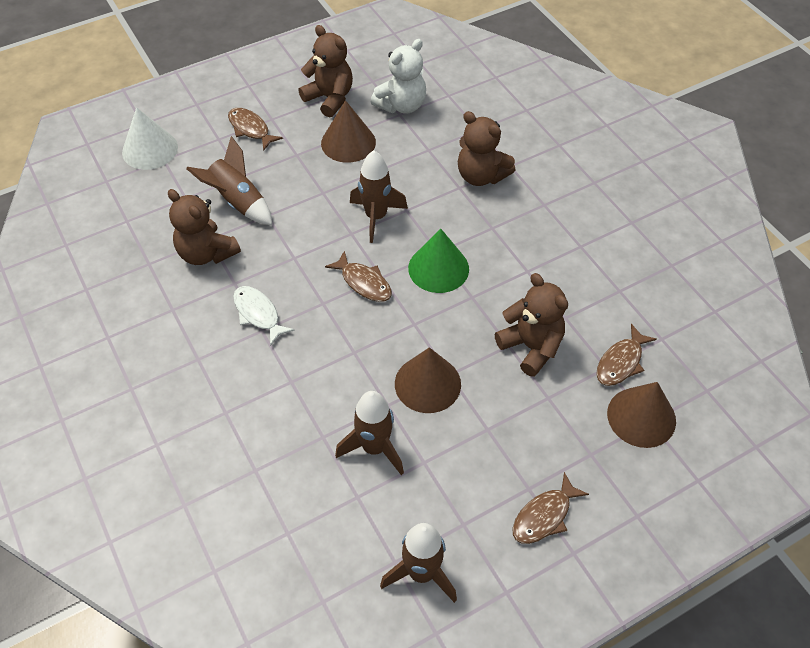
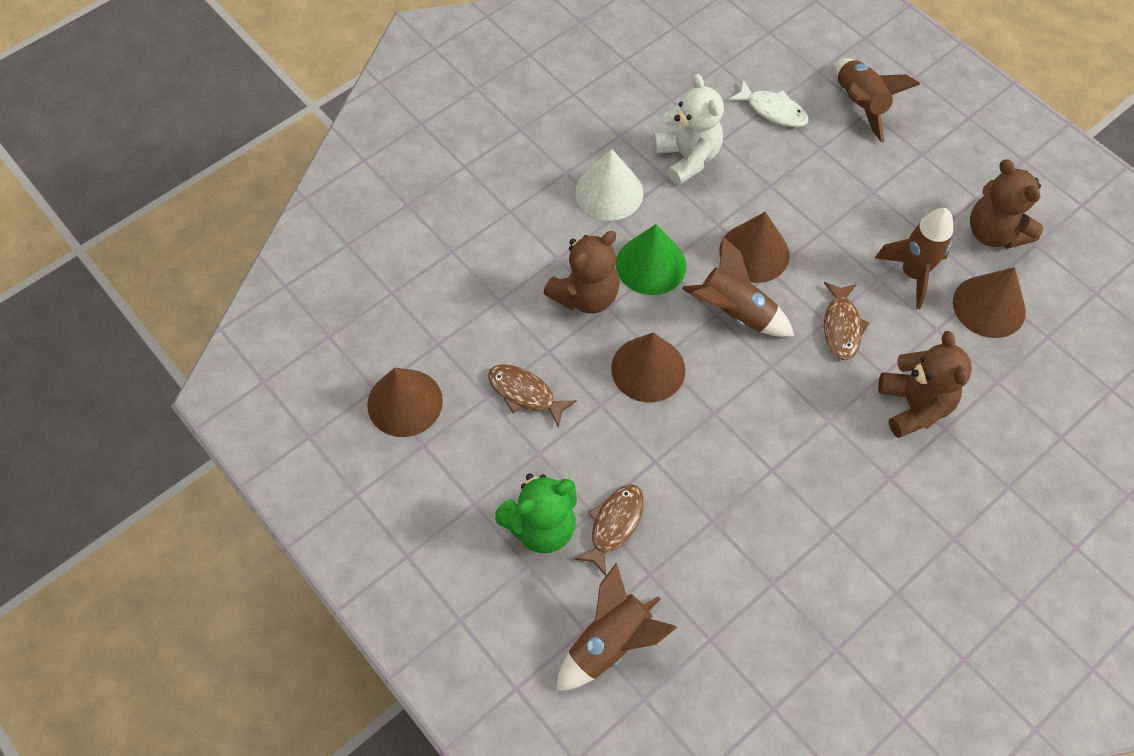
brown cone: [321,100,376,163] [395,347,461,413] [607,382,676,448] = 3 -> [367,368,443,437] [611,332,685,402] [719,212,790,283] [953,267,1026,338] = 4
brown fish: [228,108,283,150] [325,250,392,302] [513,472,589,544] [596,324,657,386] = 4 -> [488,364,577,428] [574,484,644,576] [824,282,869,360] = 3
brown teddy bear: [168,189,241,265] [298,25,353,118] [458,111,515,186] [495,273,568,377] = 4 -> [543,231,619,314] [878,331,972,438] [970,159,1043,249] = 3
green teddy bear: none = 0 -> [495,473,577,553] = 1

